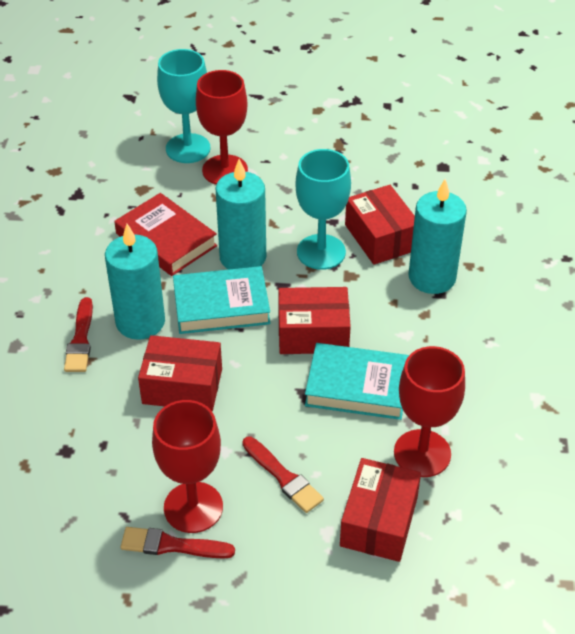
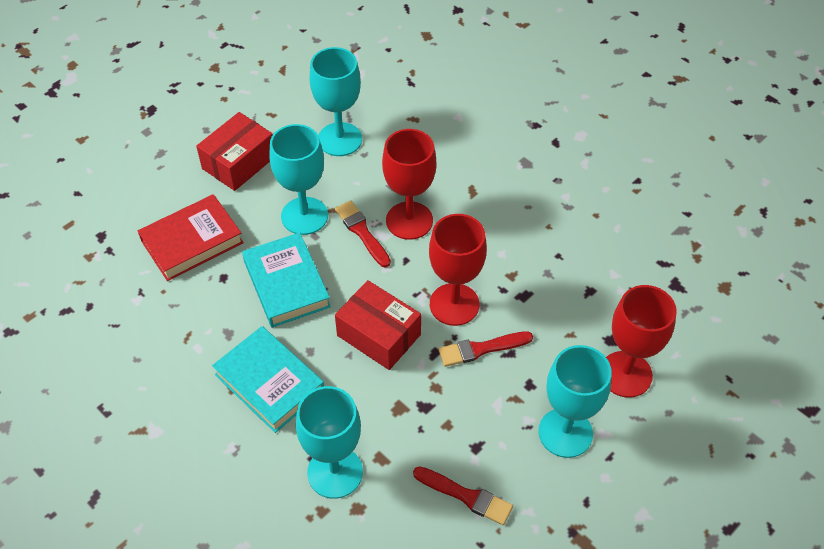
red box: [138,335,222,411] [278,287,351,354] [340,458,421,562] [345,185,415,265] = 4 -> [196,112,273,191] [335,280,421,370] = 2
turquoise candle: [105,224,165,340] [215,159,266,270] [409,179,467,294] = 3 -> none = 0
turquoise goblet: [157,49,210,163] [296,149,351,270] = 2 -> [269,124,328,235] [296,386,363,499] [310,47,362,156] [538,345,612,458] = 4

